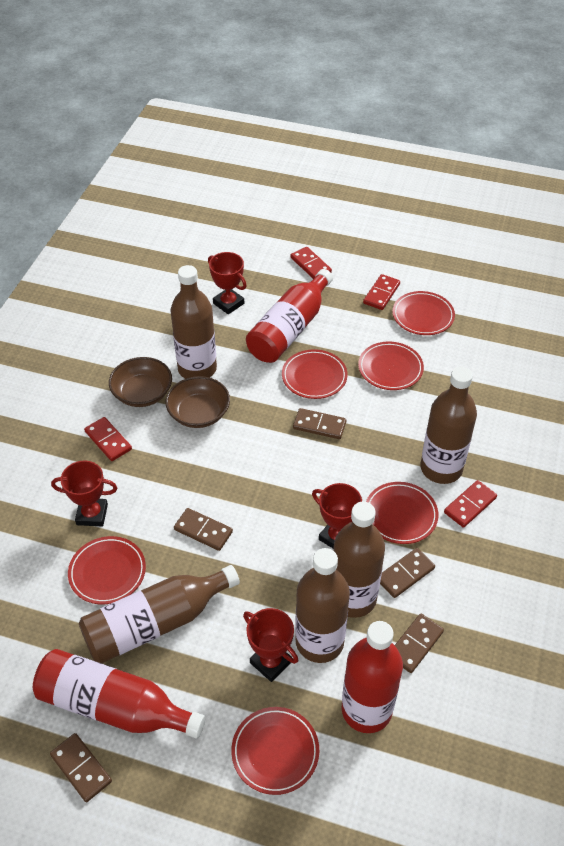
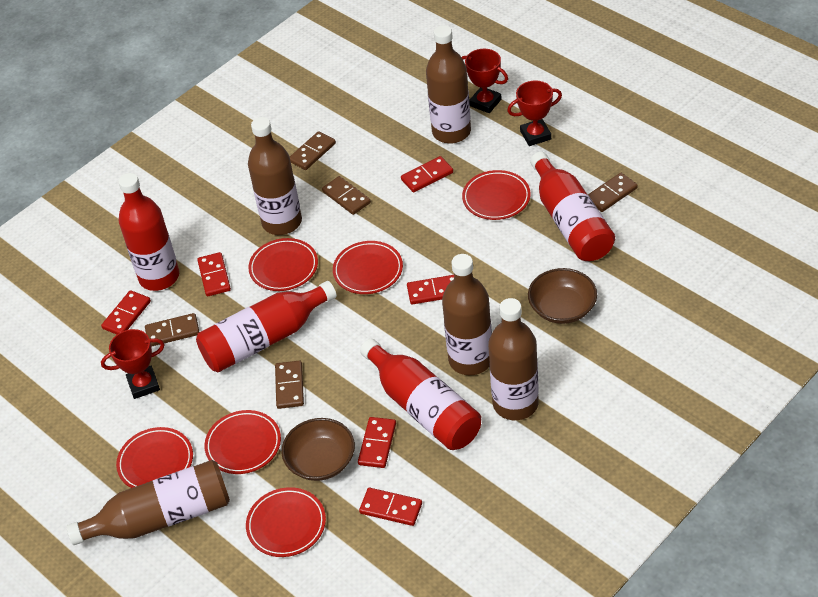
red bottle: [33,649,205,739] [246,269,333,363] [342,621,403,733] = 3 -> [118,173,179,291] [196,281,337,373] [360,339,481,450] [530,152,615,261] = 4
red domino: [84,417,132,461] [291,247,332,279] [363,274,400,310] [444,480,497,528] = 4 -> [101,290,151,334] [197,252,231,297] [358,417,396,468] [359,488,422,526] [401,156,453,193] [407,275,454,305] = 6
red trophy: [51,460,117,526] [208,252,247,314] [243,608,298,682] [312,483,362,549] = 4 -> [101,329,165,399] [462,49,508,113] [507,80,562,146] = 3

